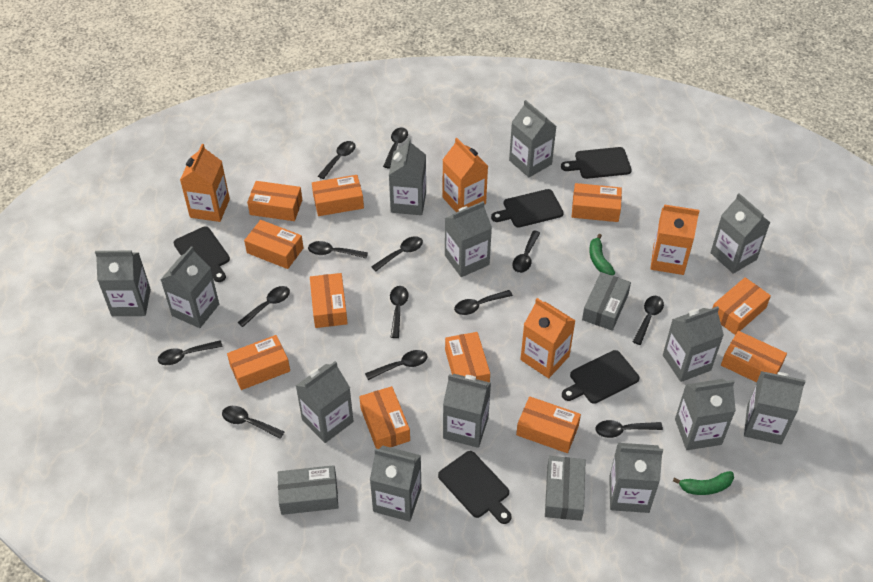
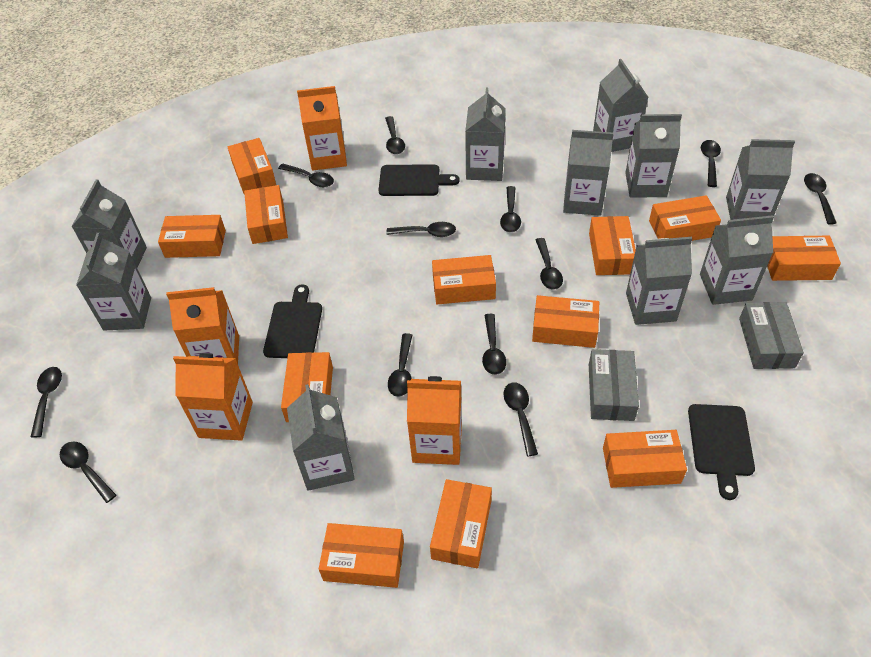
black cutting board: [174,226,230,282] [438,451,512,524] [491,189,564,228] [561,147,631,179] [562,350,639,404] = 5 -> [263,284,322,358] [379,165,460,196] [688,404,755,500] = 3
black spoon: [158,340,223,365] [222,406,284,439] [238,286,290,327] [308,241,368,259] [318,141,355,179] [365,350,428,380] [371,236,423,271] [383,127,408,168] [390,286,409,338] [454,290,513,315] [512,230,540,273] [595,420,663,438] [633,296,664,345] = 13 -> [31,367,62,438] [60,441,116,503] [278,163,334,187] [385,116,405,154] [386,222,456,237] [388,333,412,397] [482,314,506,375] [500,186,521,232] [503,383,538,456] [536,238,563,290] [701,140,721,187] [804,173,836,225] = 12
green banana: [589,234,615,275] [673,471,734,495] = 2 -> none = 0
grey box: [278,465,339,515] [545,456,586,521] [582,272,631,331] = 3 -> [589,349,639,421] [739,302,804,369] = 2
grey carton: [95,251,151,316] [160,246,219,328] [296,361,354,443] [370,445,421,521] [389,138,426,215] [443,374,491,448] [445,201,492,277] [509,100,557,177] [609,443,663,513] [663,306,724,382] [675,379,736,450] [710,193,770,274] [744,371,806,444] = 13 -> [71,179,147,268] [76,233,151,330] [287,384,355,491] [465,88,506,181] [563,130,614,216] [593,59,648,152] [625,114,682,198] [626,237,692,325] [700,215,774,305] [726,139,795,220] = 10
orange box: [227,335,290,390] [244,220,304,269] [247,181,302,221] [310,273,348,328] [312,175,364,216] [359,386,410,449] [445,332,490,382] [516,396,581,453] [572,183,622,222] [713,277,771,335] [721,331,787,383] = 11 -> [158,215,226,258] [228,138,276,194] [244,185,288,244] [281,352,333,422] [319,523,404,588] [430,479,492,568] [432,255,496,304] [532,295,599,348] [589,216,636,275] [603,430,687,488] [649,195,721,241] [767,236,841,281] = 12

